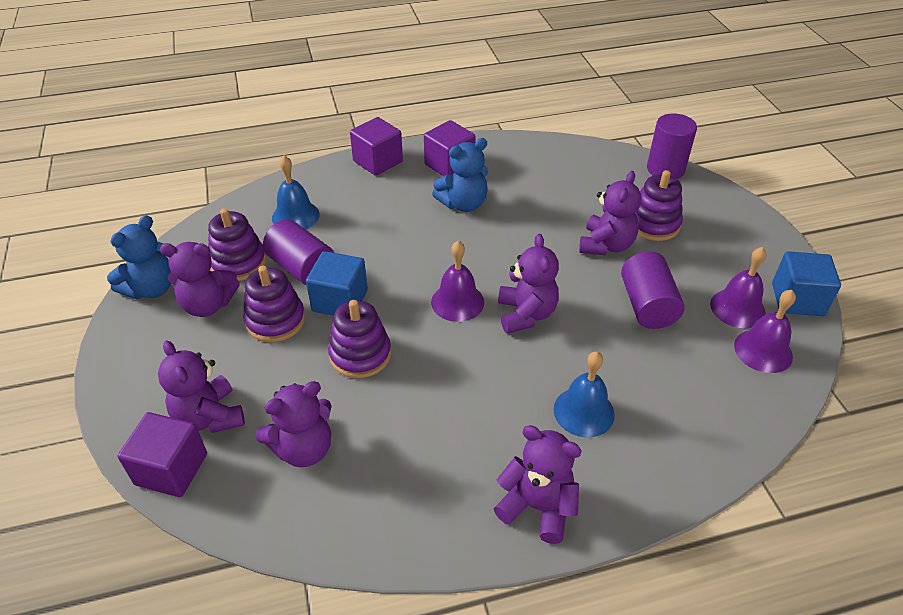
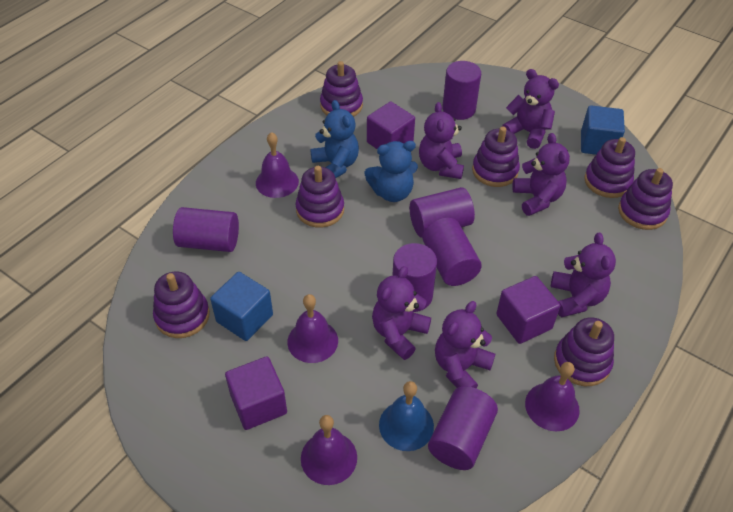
blue bell: [272,156,320,229] [554,352,615,437] = 2 -> [379,381,434,451] = 1
purple bell: [431,241,484,322] [710,247,767,328] [734,290,796,373] = 3 -> [256,132,299,198] [287,294,338,363] [301,415,357,485] [525,362,580,432] = 4
purple cylinder: [263,219,334,285] [621,251,684,329] [647,113,697,179] = 3 -> [173,207,239,252] [392,243,437,312] [410,187,475,238] [423,218,482,286] [428,386,498,470] [442,61,481,120] = 6
purple stacking toy: [208,208,266,281] [243,266,305,342] [328,300,391,378] [636,170,683,241] = 4 -> [153,271,210,338] [296,166,344,228] [320,61,363,117] [472,127,520,187] [554,317,614,386] [585,137,635,198] [618,168,673,230] = 7

